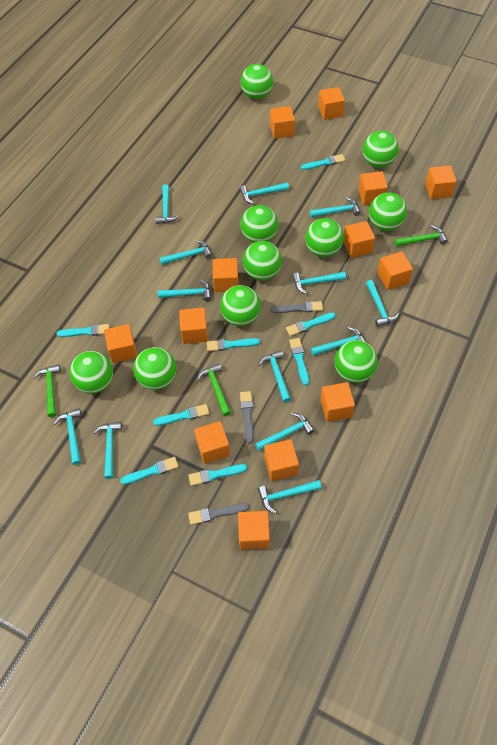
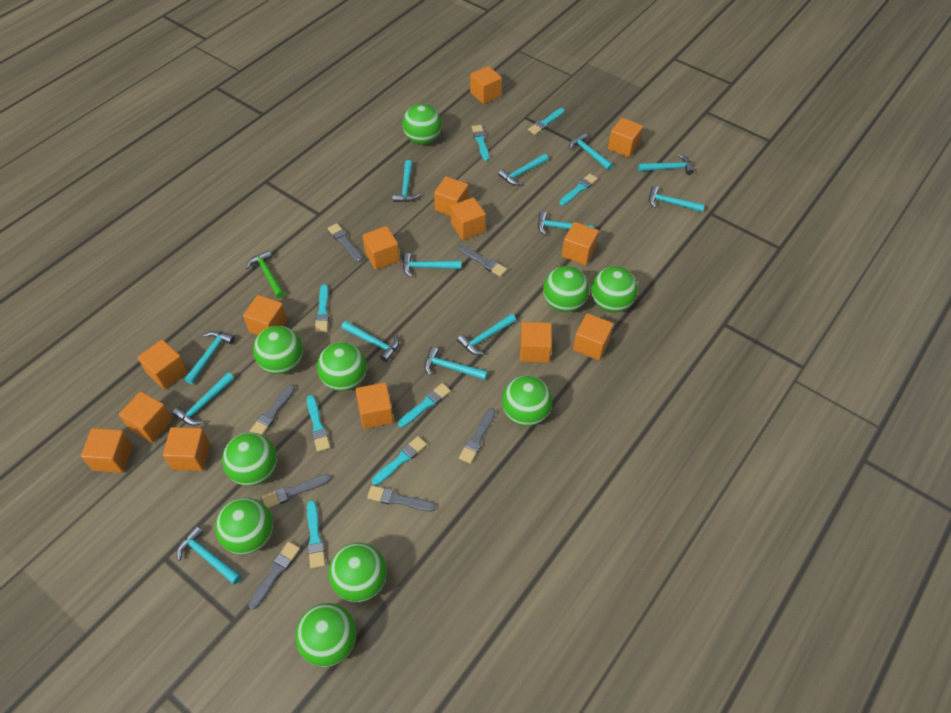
green hammer: [33,364,61,417] [197,363,231,416] [395,225,448,247] = 3 -> [246,250,285,298] = 1
grey brush: [188,503,249,525] [240,391,253,443] [271,301,323,313] = 3 -> [248,542,300,610] [250,384,295,435] [262,474,331,508] [328,223,363,262] [367,485,436,512] [458,245,507,277] [459,408,495,464] = 7
orange cube: [104,324,137,363] [179,308,208,344] [194,421,230,464] [213,258,238,292] [238,511,270,550] [264,439,299,481] [270,106,295,139] [318,87,345,120] [320,382,355,422] [343,221,375,258] [358,171,388,206] [377,251,413,290] [425,166,457,199] = 13 -> [81,428,133,473] [119,391,173,442] [137,339,188,389] [163,427,210,471] [243,295,287,335] [356,382,394,429] [362,226,400,270] [434,176,468,216] [451,197,486,240] [470,66,502,104] [520,322,552,363] [562,222,599,265] [573,313,614,360] [608,118,643,158] = 14

